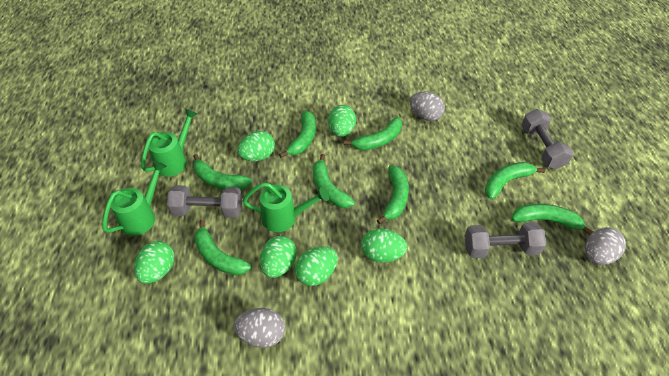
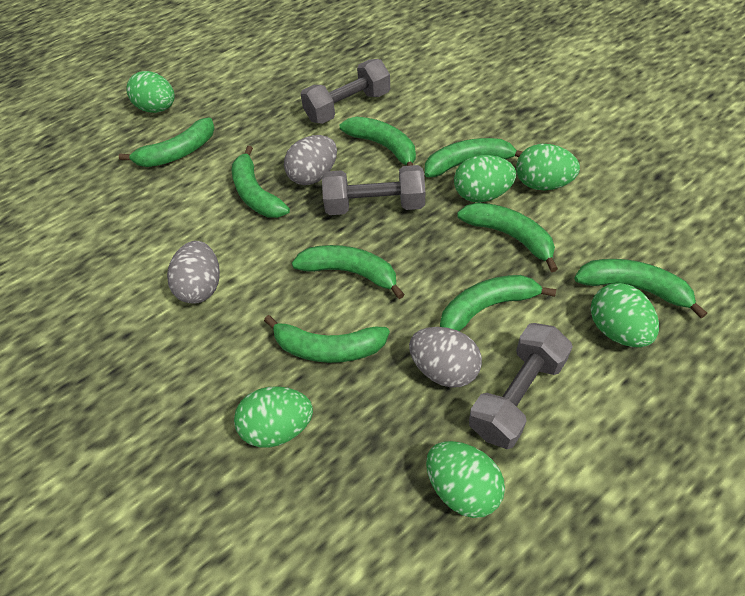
green banana: [193,154,252,190] [194,220,251,275] [279,110,316,158] [313,154,355,208] [344,117,402,150] [377,165,409,224] [485,162,545,199] [511,204,593,235] = 8 -> [119,117,215,167] [232,146,290,218] [264,315,390,363] [292,245,405,299] [340,117,416,166] [425,138,523,177] [440,275,556,331] [457,202,558,272] [574,259,707,318] = 9
green watering can: [102,161,167,236] [141,109,197,177] [242,182,329,232] = 3 -> none = 0

